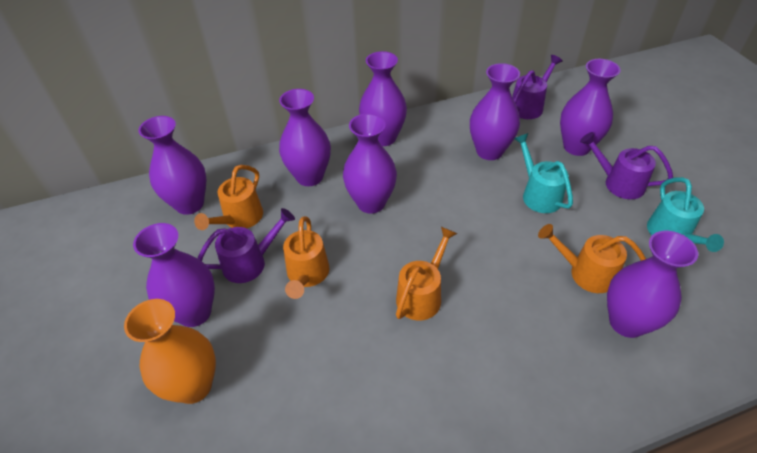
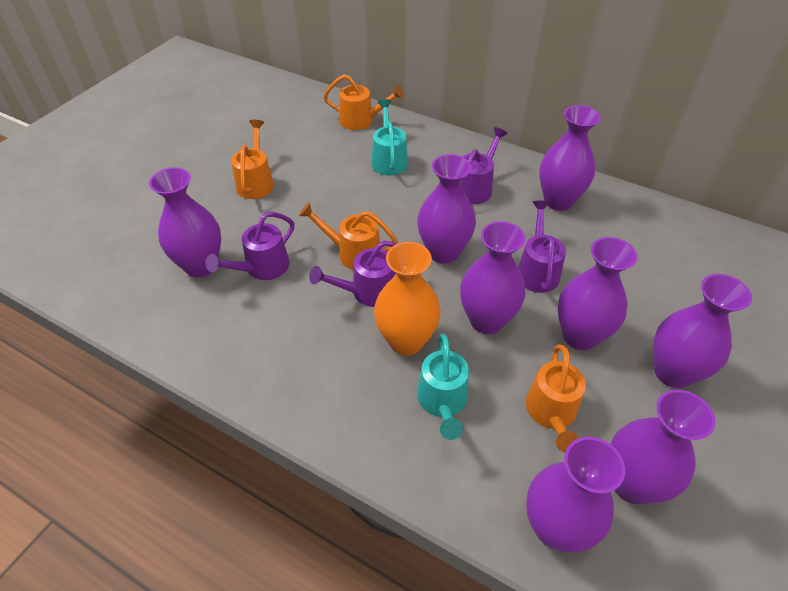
purple watering can: [198,208,295,283] [512,55,563,119] [580,132,673,199] = 3 -> [205,212,294,280] [309,241,396,307] [460,127,508,204] [518,201,566,293] = 4

